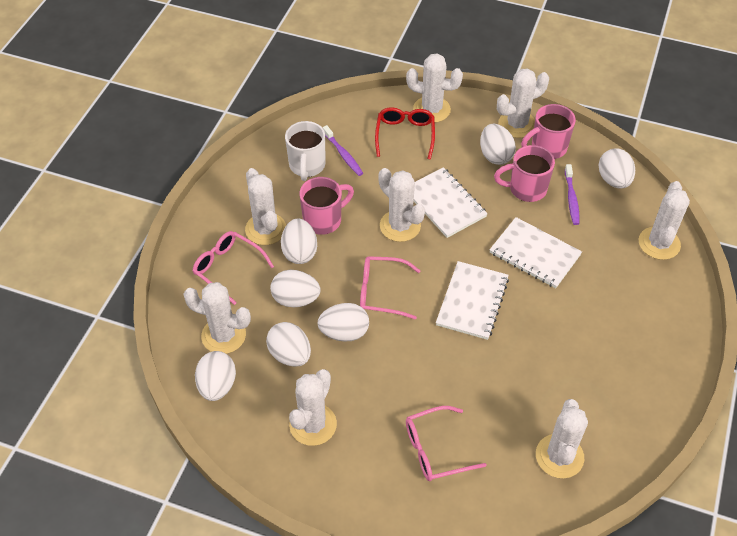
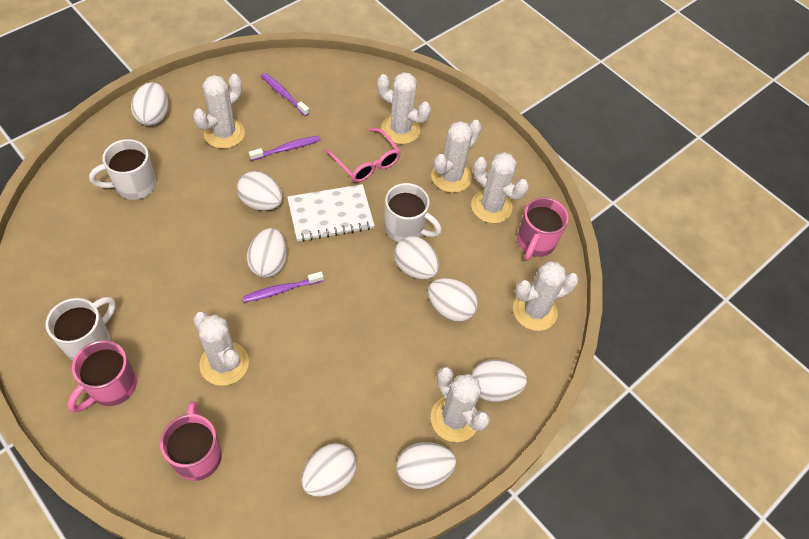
pink glasses: [193,231,274,305] [360,256,421,320] [406,406,486,481] = 3 -> [325,128,401,182] = 1
purple toothbrush: [323,125,363,176] [565,164,579,225] = 2 -> [243,272,324,303] [249,136,320,161] [261,73,309,116] = 3
red glasses: [375,107,435,160] = 1 -> none = 0
white cactus: [183,282,251,354] [245,168,286,245] [289,369,337,446] [378,168,425,242] [406,54,463,123] [497,69,549,138] [536,399,588,478] [639,181,690,260] = 8 -> [193,74,245,149] [193,312,249,386] [377,72,431,144] [431,120,482,193] [431,367,490,442] [471,152,529,223] [513,261,579,331] = 7
white egg: [195,351,236,401] [266,322,311,367] [270,270,320,307] [281,219,317,264] [317,303,369,342] [480,124,516,165] [599,148,635,188] = 7 -> [131,82,168,126] [237,171,283,211] [247,228,287,277] [301,443,357,497] [394,236,439,280] [396,442,456,489] [428,278,478,322] [471,359,527,402] = 8
white mug: [285,121,325,181] = 1 -> [46,297,116,360] [89,139,156,200] [385,183,442,242] = 3
white notebook: [414,167,488,238] [436,261,509,340] [490,217,582,288] = 3 -> [287,184,375,242] = 1

